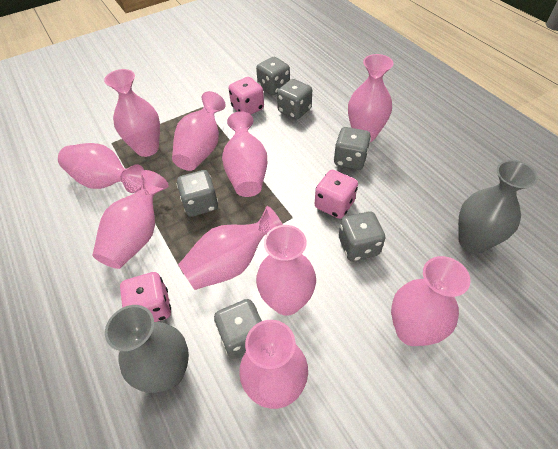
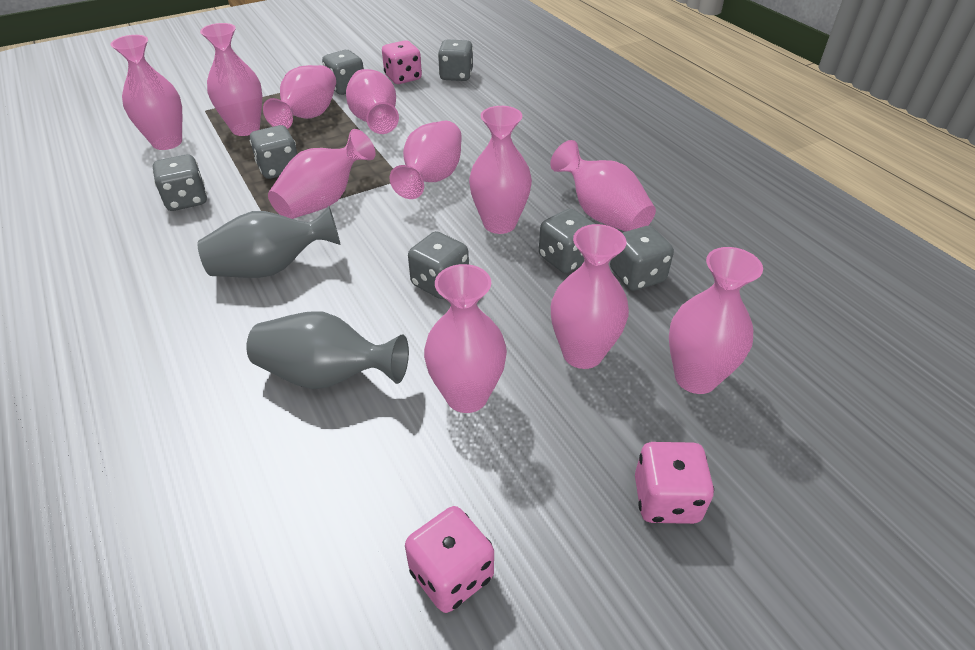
grey dice: [177,170,218,217] [214,299,262,359] [256,57,290,95] [277,79,312,119] [334,127,371,170] [339,211,385,261] = 6 -> [153,154,207,211] [249,125,297,179] [322,50,364,95] [408,231,469,299] [438,39,473,81] [539,209,595,273] [610,226,674,291] = 7
pink vase: [58,143,144,193] [93,170,169,269] [104,69,160,157] [172,91,226,171] [178,206,283,290] [222,111,267,197] [239,320,308,409] [256,225,316,316] [348,54,394,142] [391,256,470,346] = 10 -> [110,35,183,150] [200,23,262,136] [263,65,336,129] [268,129,376,219] [346,69,399,134] [390,121,462,199] [424,264,507,413] [469,106,532,234] [550,140,656,232] [551,224,629,369] [669,247,763,394] = 11

